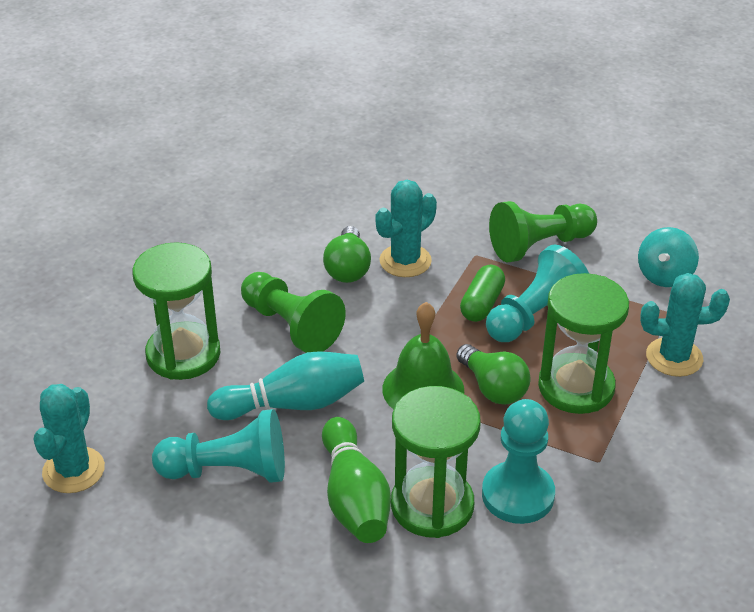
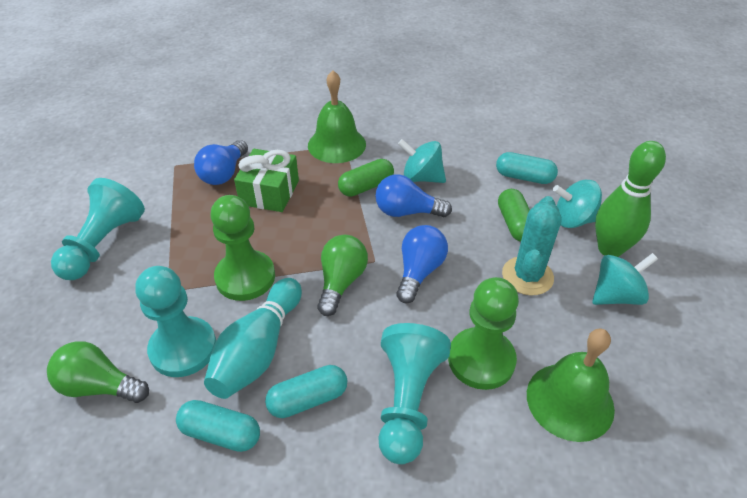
blue light bulb: none = 0 -> [194,140,248,185] [375,174,452,217] [396,225,448,303] = 3
green bell: [382,302,464,410] = 1 -> [308,70,366,163] [527,329,615,442] = 2
green capsule: [460,265,505,322] = 1 -> [338,159,394,197] [498,189,530,242] = 2
green gift: none = 0 -> [234,149,299,212] = 1
green hourglass: [133,242,220,380] [391,386,481,538] [538,273,629,414] = 3 -> none = 0
turquoise cactus: [33,384,105,493] [375,180,437,277] [640,273,730,377] = 3 -> [502,196,562,295] = 1
turquoise capsule: none = 0 -> [176,400,260,452] [265,365,347,418] [496,152,558,184] = 3
turquoise spinning top: [638,227,699,287] = 1 -> [398,139,446,183] [553,180,602,228] [592,253,658,305] = 3

